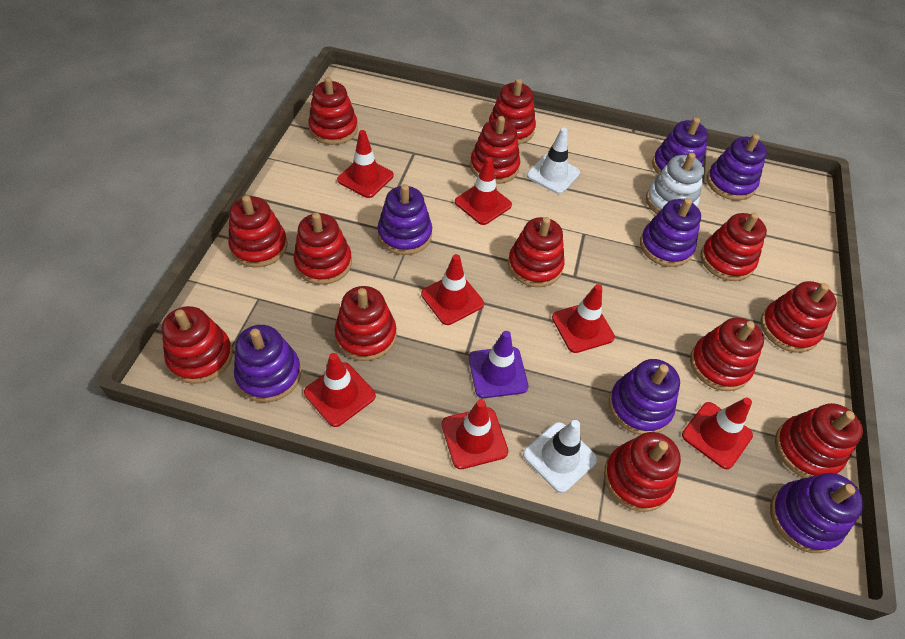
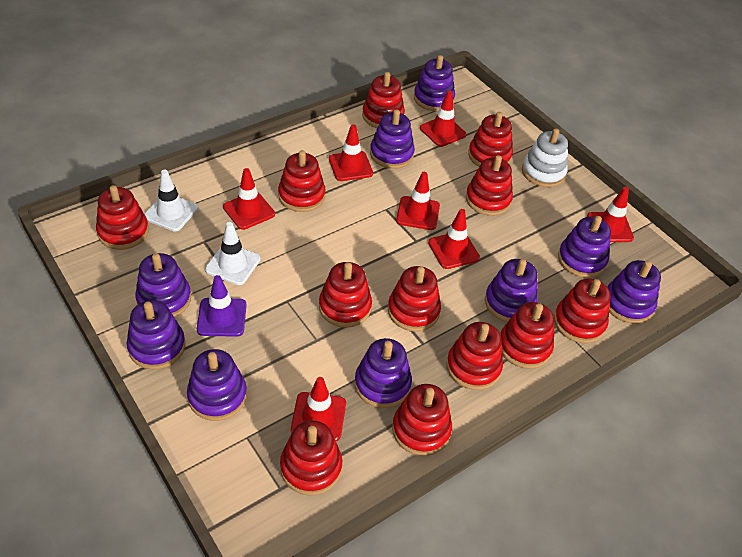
purple stacking toy: [234,325,301,402] [378,184,432,255] [609,359,680,435] [640,198,701,267] [652,117,708,174] [707,134,767,200] [770,473,864,553] = 7 -> [126,300,185,370] [135,253,191,317] [187,349,247,421] [355,338,412,408] [370,109,415,169] [414,55,455,111] [485,259,538,322] [558,216,611,278] [607,260,661,324] = 9
red stacking toy: [162,306,233,384] [228,195,287,268] [294,213,352,285] [308,77,358,145] [334,286,397,361] [470,116,520,184] [489,78,536,145] [508,217,565,287] [604,432,681,512] [690,317,764,391] [700,213,767,281] [761,281,837,353] [775,403,863,478] = 13 -> [96,185,149,250] [278,150,326,212] [280,420,342,495] [319,262,372,328] [362,72,405,128] [388,266,441,331] [392,384,452,456] [446,322,503,390] [466,155,513,216] [468,112,513,167] [500,302,554,369] [554,279,611,343] = 12

